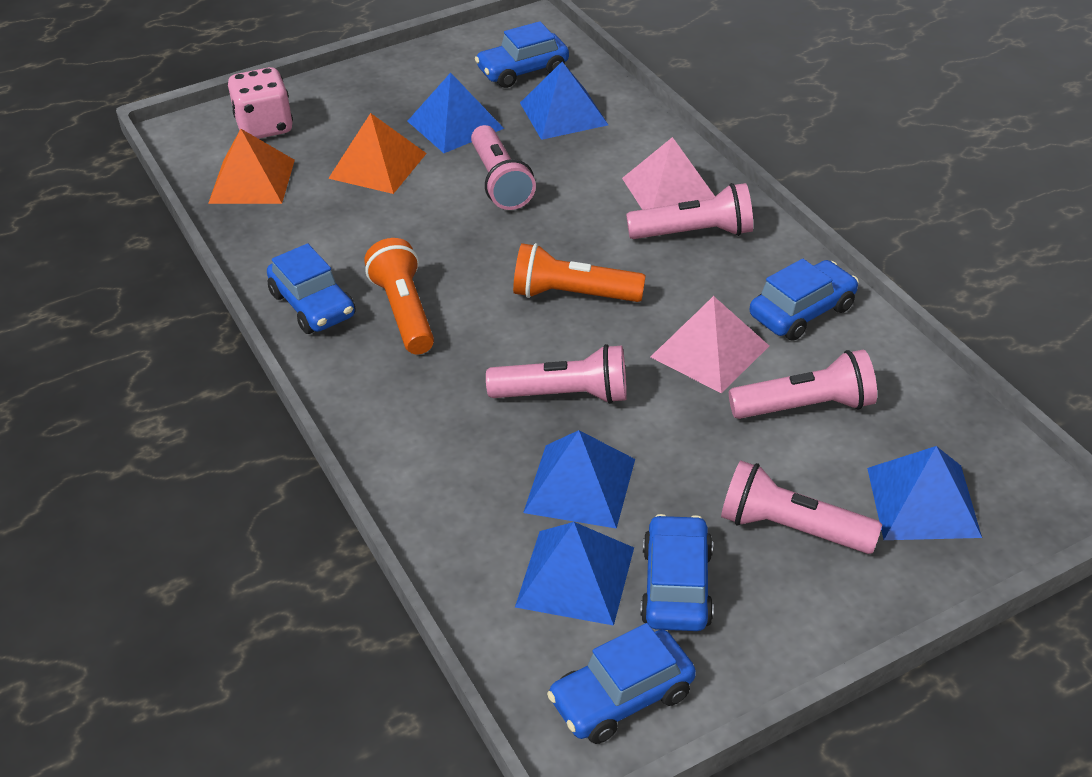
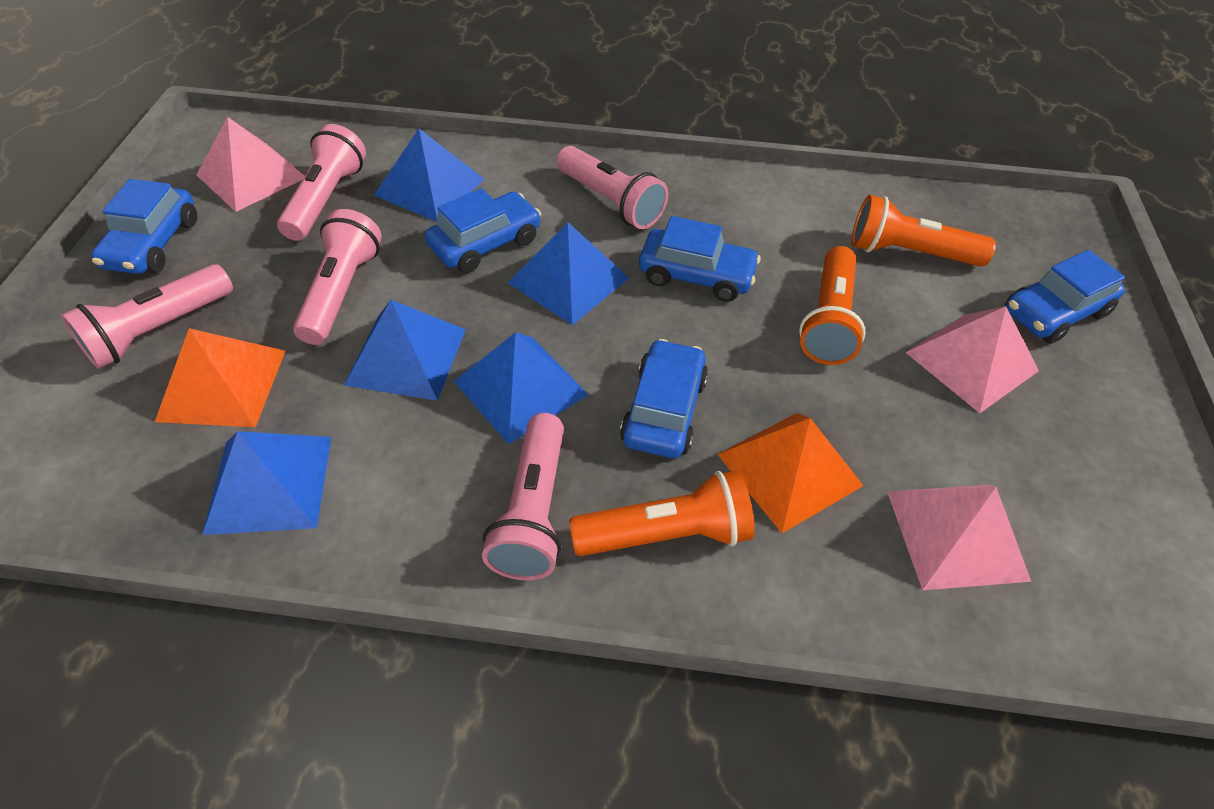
orange flashlight: [364,238,434,354] [513,243,646,302] = 2 -> [569,470,755,556] [799,246,866,365] [851,195,996,266] = 3
pink dice: [228,67,293,139] = 1 -> none = 0
pink pyramid: [622,137,715,210] [651,296,769,393] = 2 -> [196,117,305,212] [887,485,1031,590] [905,306,1039,413] = 3

